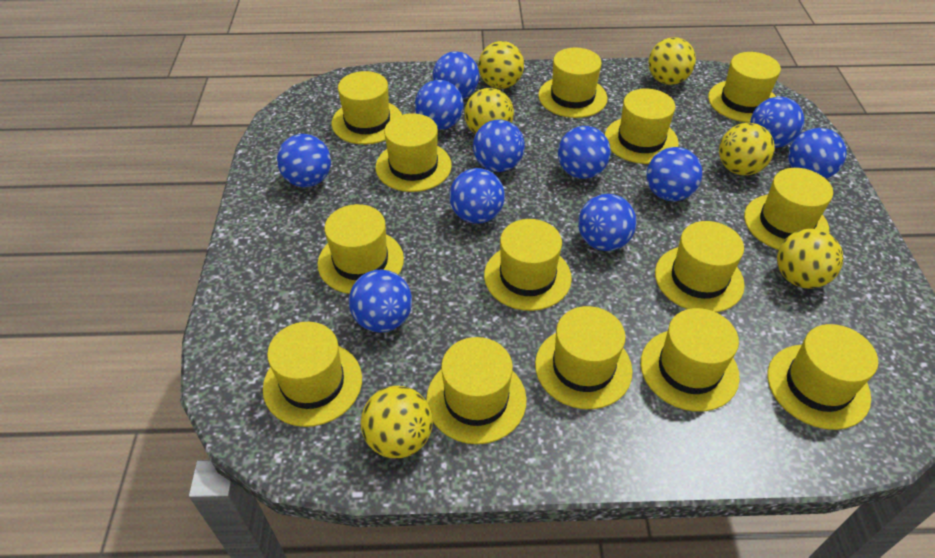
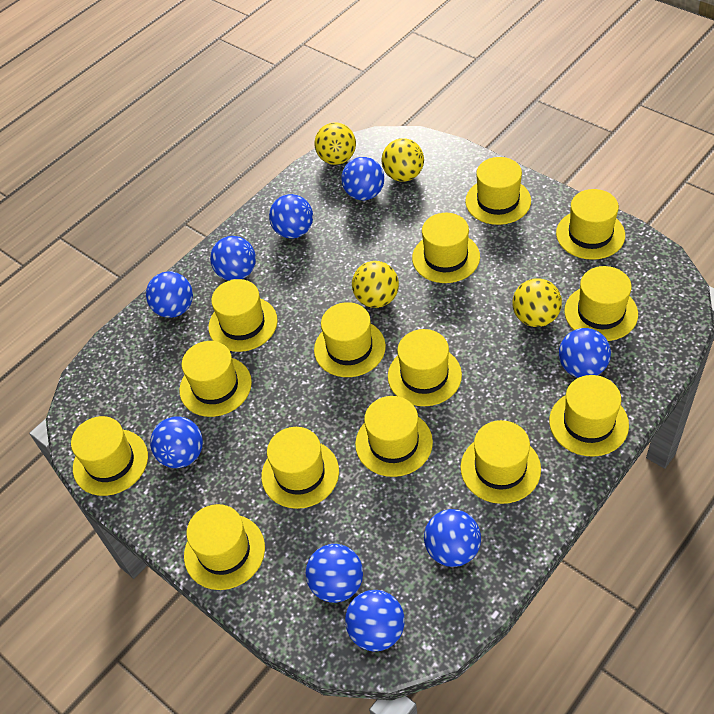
blue ball: [277,134,331,187] [349,270,412,333] [415,80,464,130] [433,51,479,99] [449,168,505,224] [473,120,525,172] [558,126,611,179] [578,194,637,251] [646,147,702,201] [750,97,804,148] [788,128,846,179] = 11 -> [146,271,193,318] [150,416,203,468] [210,236,256,281] [269,194,313,239] [306,544,363,603] [341,157,384,200] [345,590,405,651] [424,509,481,567] [559,328,611,378] = 9
yellow ball: [361,386,433,459] [464,88,514,134] [478,41,524,89] [648,37,696,85] [719,123,775,175] [777,229,843,289] = 6 -> [315,123,356,165] [352,261,399,308] [382,138,424,182] [512,278,562,327] = 4

